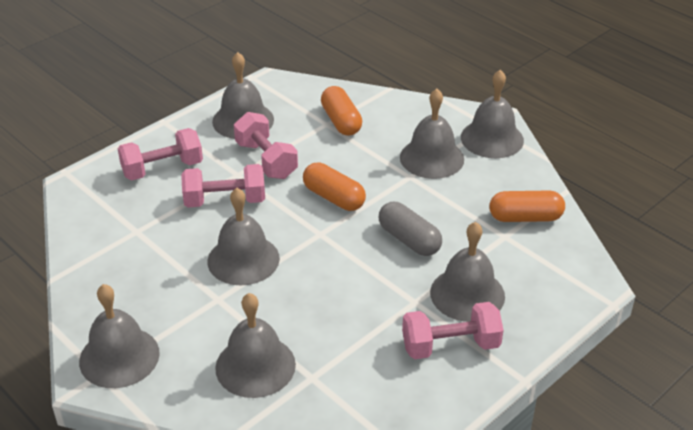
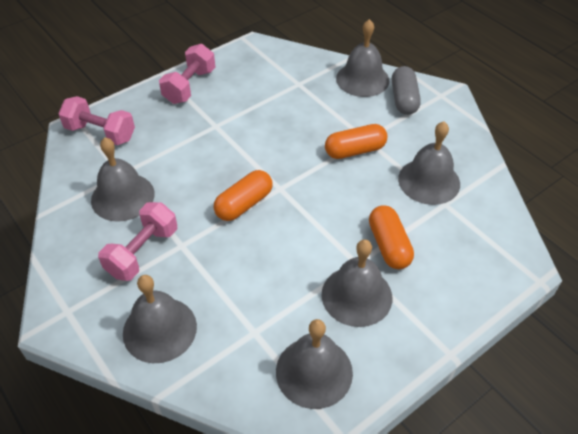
grey bell: [79,284,160,388] [207,188,280,285] [212,52,274,139] [215,293,296,398] [400,89,464,179] [430,222,505,322] [461,70,524,158] = 7 -> [91,138,155,222] [123,275,197,363] [276,319,353,409] [322,239,392,327] [336,19,390,97] [398,121,460,205] = 6
pink dumbbell: [118,128,203,180] [181,164,265,208] [234,112,298,179] [402,302,504,359] = 4 -> [58,96,135,145] [98,202,177,281] [159,44,215,104] = 3

